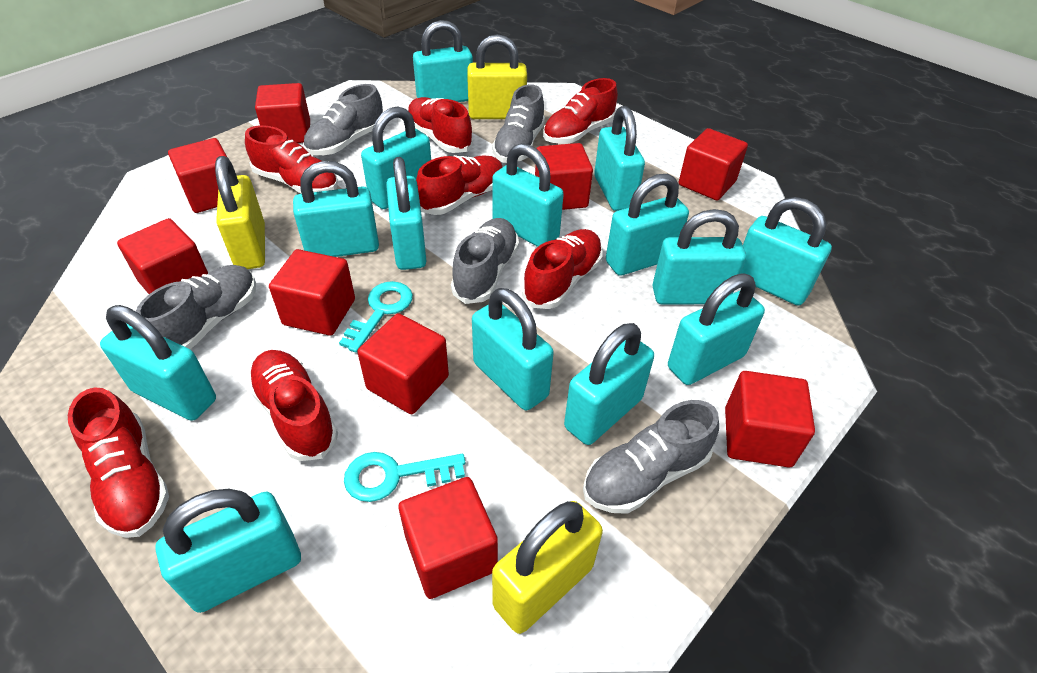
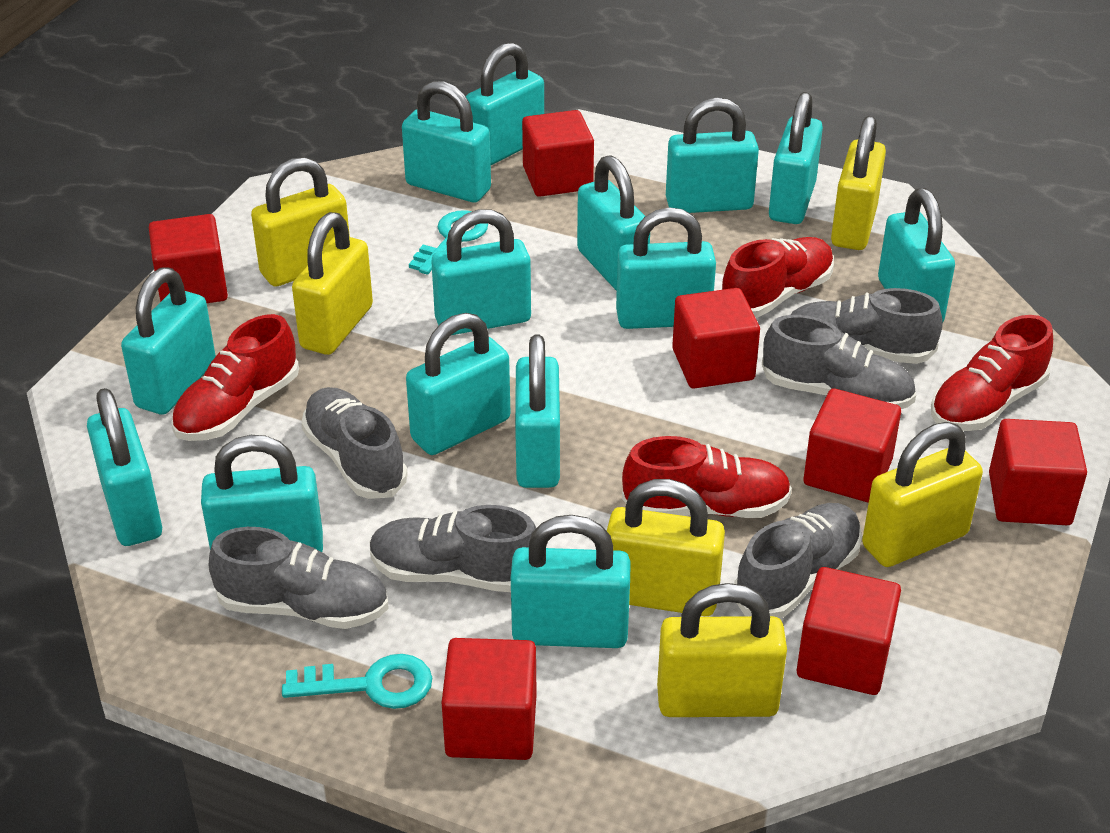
grey shoe: [136,265,256,349] [303,84,383,155] [451,218,519,304] [492,84,545,163] [583,400,719,514] = 5 -> [208,527,389,629] [301,387,408,499] [369,505,536,592] [734,503,862,619] [762,315,916,409] [791,288,943,364] = 6
red cube: [117,218,208,294] [168,138,228,213] [255,83,310,143] [269,249,355,336] [357,313,449,414] [399,477,498,599] [535,143,593,210] [679,128,748,200] [725,371,815,467] = 9 -> [149,214,228,303] [442,638,537,760] [522,110,594,197] [672,288,760,389] [797,567,901,695] [804,389,901,503] [989,419,1087,525] = 7
red shoe: [68,388,169,538] [245,125,338,194] [247,350,338,461] [408,97,473,153] [416,155,502,215] [522,229,603,309] [543,78,618,144] = 7 -> [171,314,299,441] [622,436,792,518] [721,237,834,318] [931,315,1053,431] = 4
yellow padlock: [215,156,265,269] [467,34,527,119] [492,501,603,634] = 3 -> [251,157,350,287] [292,212,373,355] [607,479,725,616] [657,583,787,717] [831,116,886,250] [862,422,983,567] = 6

